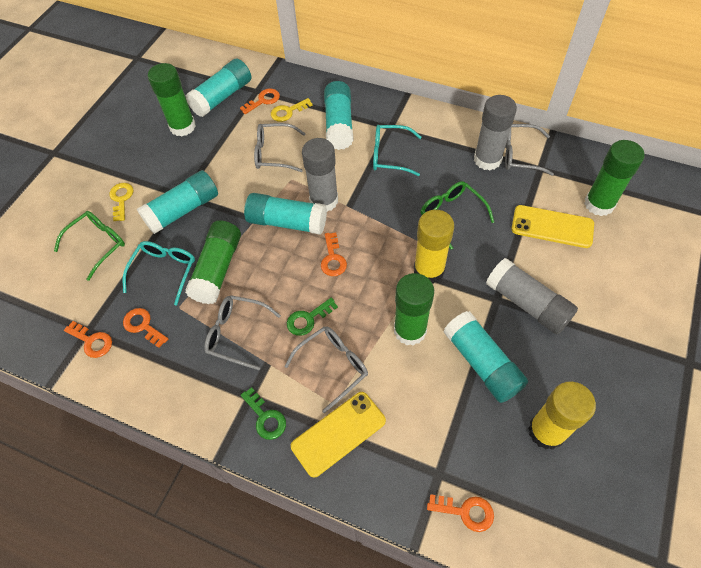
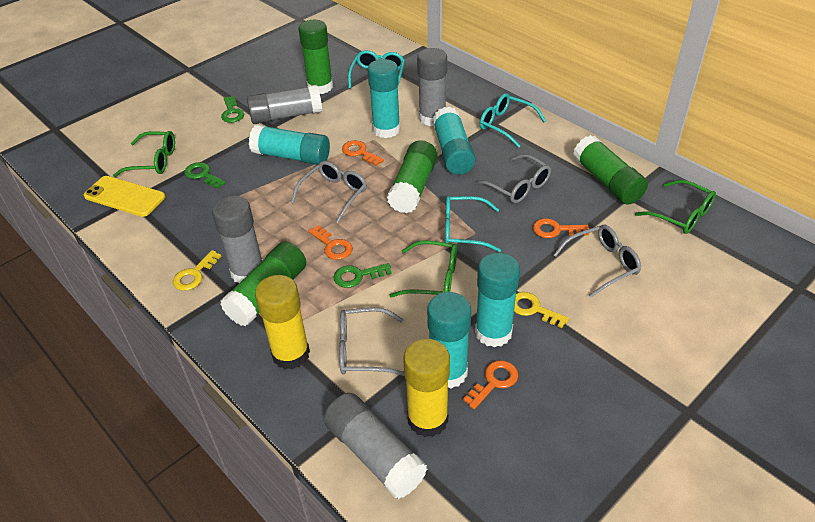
green glasses: [54,211,125,281] [421,181,494,250] = 2 -> [113,131,175,177] [389,240,457,298] [635,180,716,234] = 3
green key: [241,387,286,440] [287,298,338,336] = 2 -> [184,162,226,189] [221,96,244,123] [333,263,392,288] = 3
grey glue stick: [302,138,338,212] [474,95,517,170] [486,258,578,334] = 3 -> [212,195,263,283] [247,85,322,124] [323,393,427,499] [417,48,447,126] = 4
orange key: [64,321,112,358] [123,308,168,348] [240,88,280,114] [321,233,347,276] [427,494,494,532] = 5 -> [308,225,353,260] [342,140,384,166] [463,360,518,409] [533,218,589,238] = 4
turquoise glasses: [123,241,195,306] [373,125,422,176] = 2 -> [348,50,405,89] [445,196,501,252] [480,93,546,148] = 3
yellow phone: [291,392,386,477] [511,205,594,248] = 2 -> [84,176,165,217] = 1

